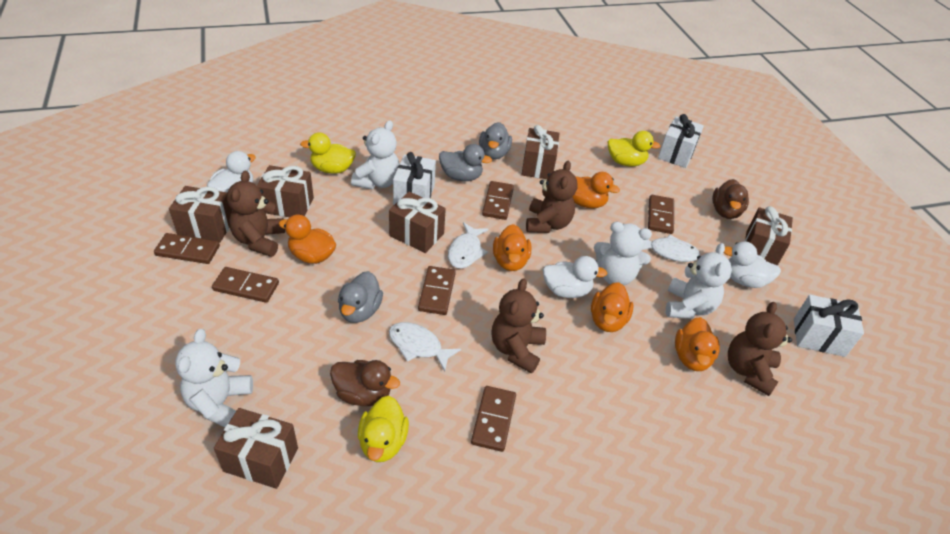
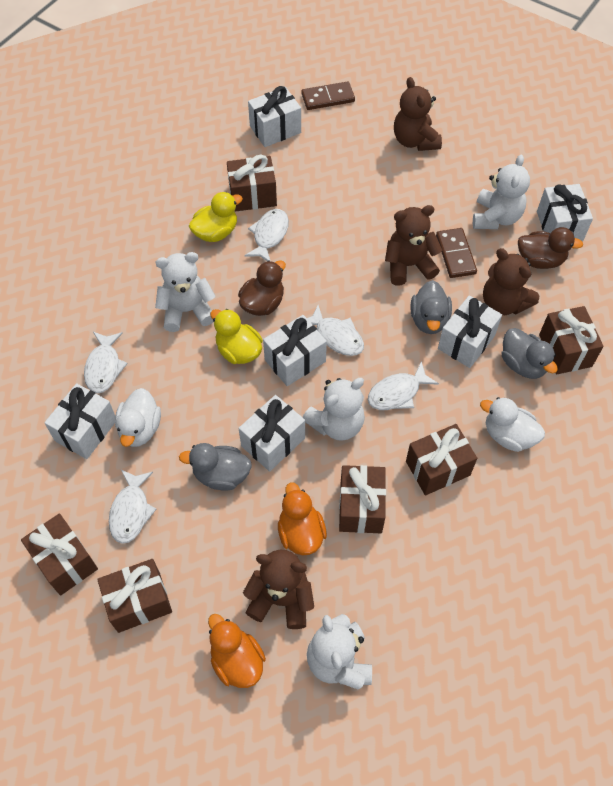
brown domino: [154,233,220,264] [212,267,279,303] [418,266,456,315] [471,386,516,452] [482,181,514,220] [648,195,674,234] = 6 -> [301,81,355,110] [436,228,477,278] = 2
orange duck: [279,215,337,264] [493,224,531,271] [572,172,620,208] [591,282,634,332] [675,317,720,371] = 5 -> [208,614,266,688] [278,482,327,555] = 2
white duck: [207,151,256,193] [543,256,607,298] [724,242,781,288] = 3 -> [115,388,161,447] [480,397,545,452] = 2
white fish: [389,322,461,371] [448,222,488,269] [642,235,700,262] = 3 -> [84,332,128,394] [109,470,156,544] [245,209,289,261] [307,305,364,356] [368,361,439,410] = 5
white gift: [393,152,436,205] [658,114,704,168] [794,295,864,357] = 3 -> [44,383,115,459] [238,395,305,471] [248,86,301,147] [263,315,327,386] [438,295,502,368] [537,184,593,242] = 6
yellow duck: [300,132,356,174] [358,396,409,462] [608,131,660,166] = 3 -> [189,192,243,242] [210,309,263,364] = 2

